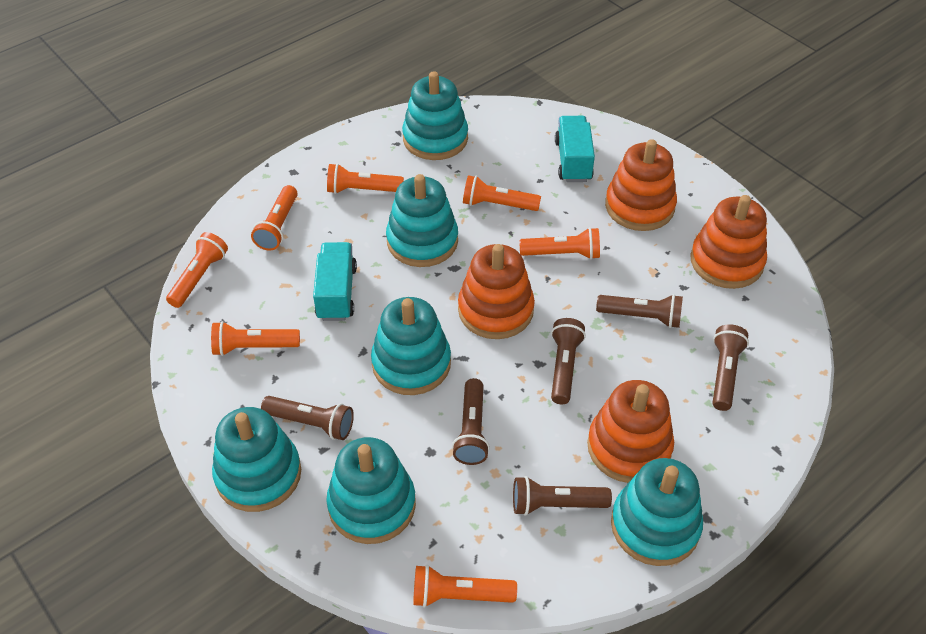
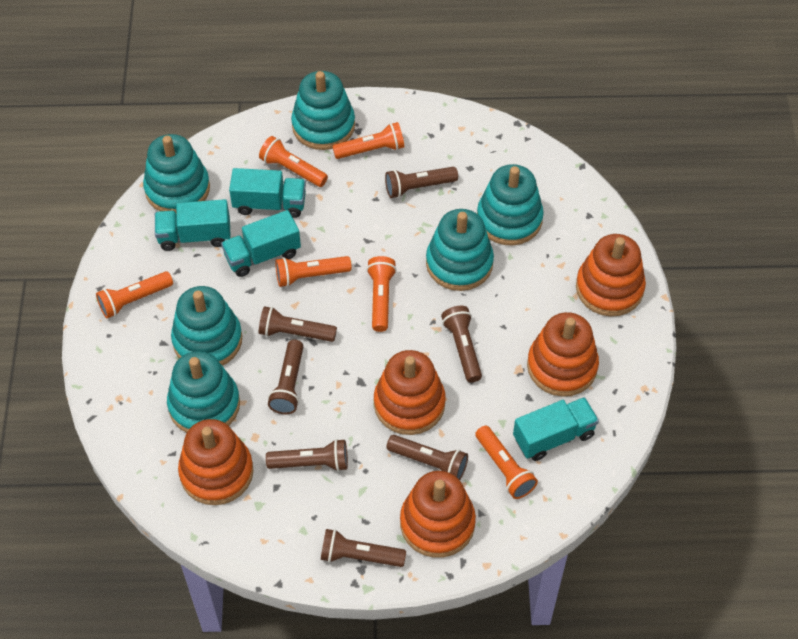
brown flashlight: [261,396,354,440] [452,378,490,465] [513,476,612,516] [551,318,586,404] [596,294,683,328] [712,324,749,411] = 6 -> [259,306,337,342] [266,439,348,472] [268,340,304,414] [321,529,406,567] [385,167,458,198] [386,435,468,480] [441,306,482,383] = 7
orange flashlight: [166,232,228,308] [211,321,300,356] [251,185,298,251] [327,163,404,194] [413,565,517,608] [463,175,541,211] [519,227,600,260] = 7 -> [96,271,173,318] [259,136,328,187] [275,256,352,287] [332,122,404,159] [367,256,397,332] [475,426,538,499] = 6
orange stacking toy: [458,244,535,339] [587,380,674,483] [605,139,677,231] [690,195,767,289] = 4 -> [178,419,253,505] [374,350,446,435] [400,471,476,558] [527,312,599,397] [576,234,646,316] = 5
turquoise truck: [313,242,357,321] [555,116,595,182] = 2 -> [155,199,231,251] [221,210,301,277] [229,168,306,218] [513,397,599,461] = 4

